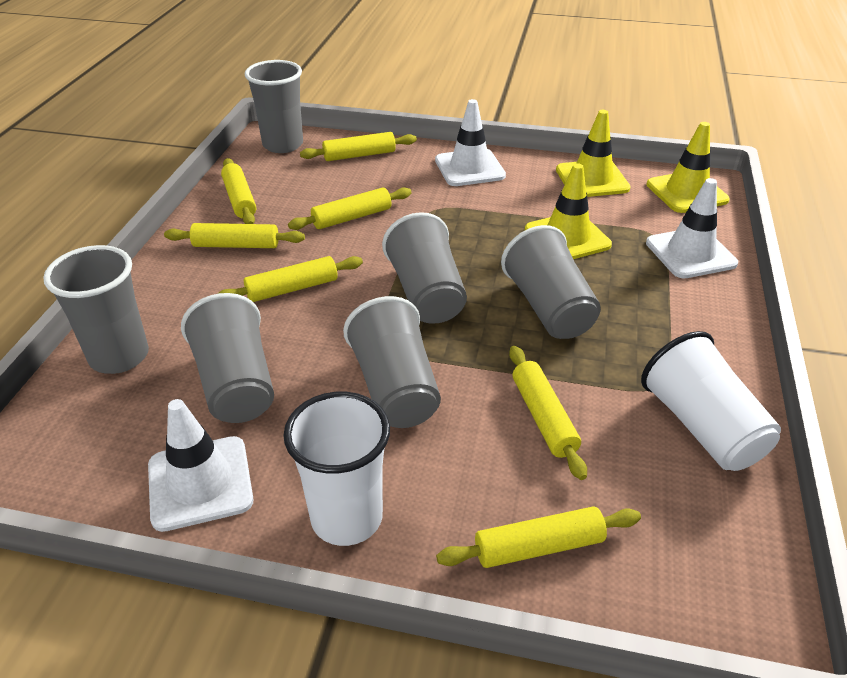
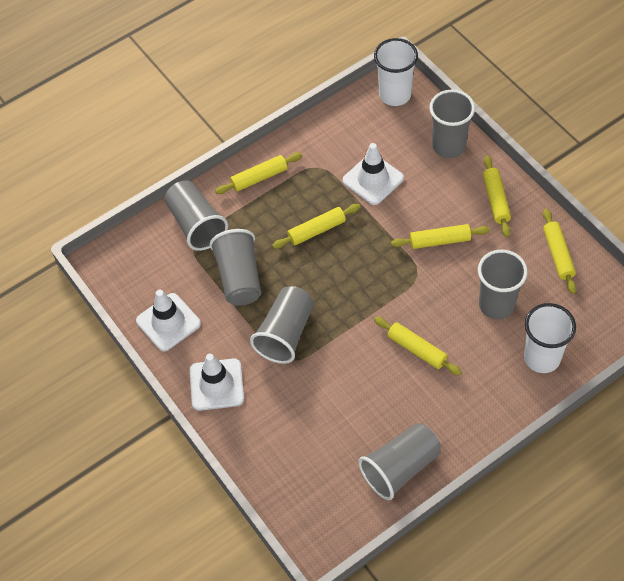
yellow rolling pin: [164,223,305,248] [218,256,363,302] [221,158,256,224] [288,187,412,230] [300,132,417,161] [436,507,641,568] [509,346,587,480] = 7 -> [215,152,302,194] [272,204,360,249] [374,317,462,375] [391,224,490,249] [483,156,511,237] [543,209,577,294] = 6
yellow traffic cone: [525,163,612,259] [556,110,631,197] [647,122,730,213] = 3 -> none = 0

